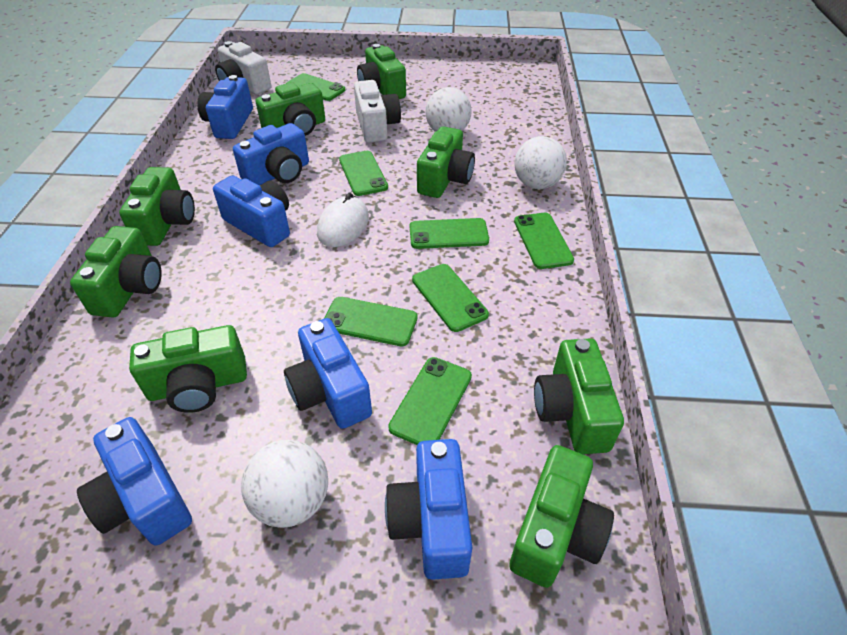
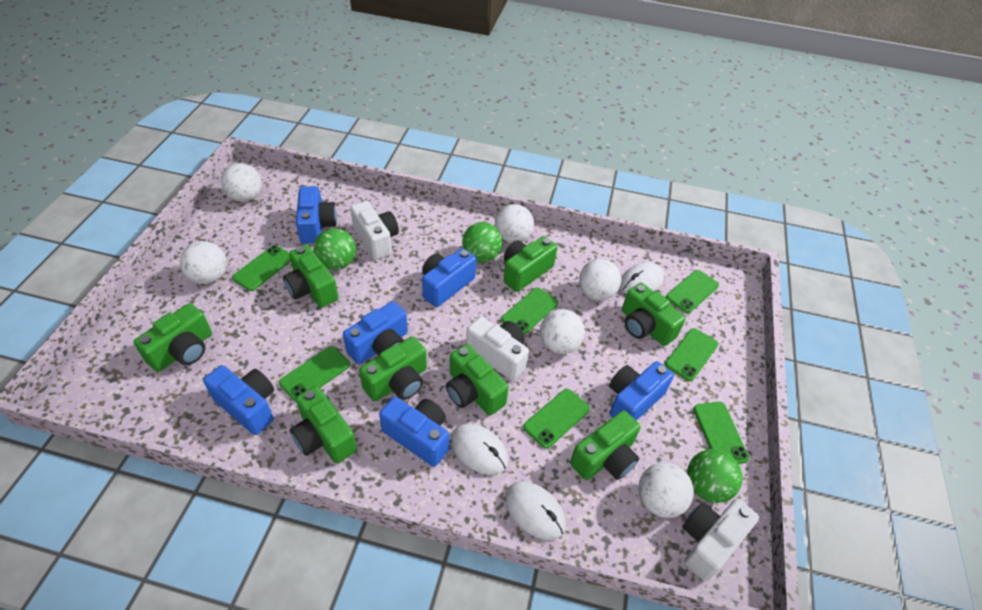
green ball: none = 0 -> [313,229,356,270] [462,222,503,262] [687,449,743,503] = 3
white ball: [241,440,328,528] [425,87,472,132] [514,136,567,189] = 3 -> [180,241,227,284] [221,163,262,202] [495,204,534,243] [540,309,585,354] [579,259,621,301] [638,462,694,518] = 6
white camera: [215,41,271,94] [354,80,401,143] = 2 -> [350,201,399,260] [466,317,529,381] [682,499,759,581] = 3
white mouse: [317,193,369,247] = 1 -> [451,424,508,475] [505,481,566,540] [620,262,664,294] = 3

